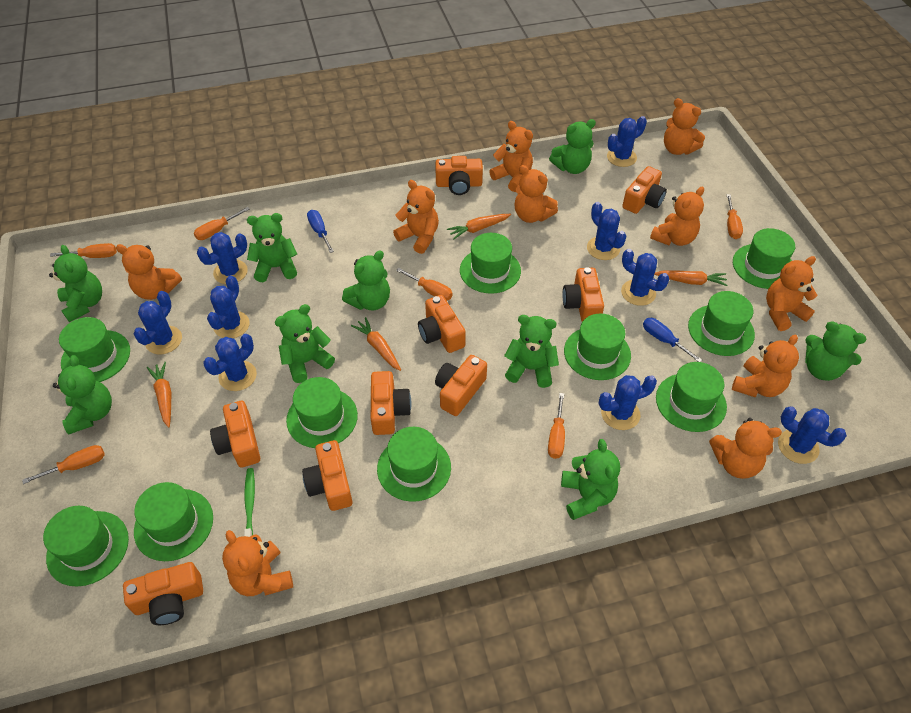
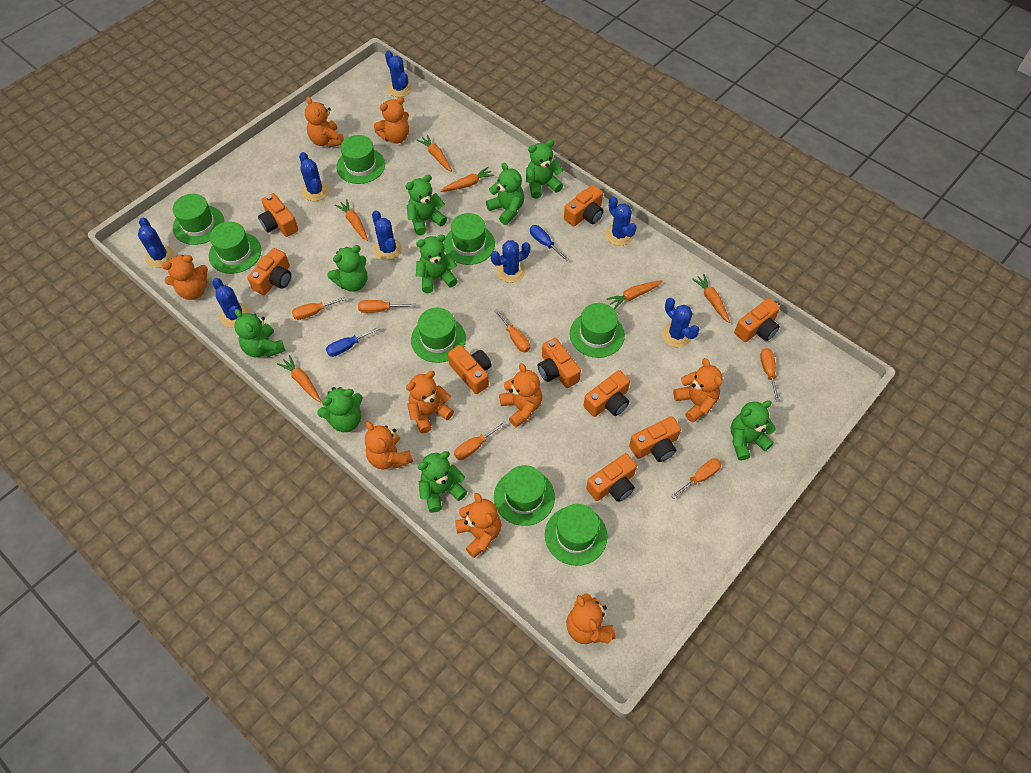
blue cactus: [134,291,182,354] [197,232,248,284] [203,334,257,391] [207,275,250,338] [587,202,626,260] [599,375,657,430] [607,116,647,167] [621,249,669,306] [778,406,847,464] = 9 -> [138,217,174,268] [212,278,250,328] [299,152,329,201] [372,210,402,260] [385,51,412,97] [491,240,531,283] [605,196,637,246] [662,298,699,347] = 8
green hat: [43,506,129,587] [59,317,130,382] [134,482,213,561] [286,377,358,448] [377,427,451,502] [460,233,521,294] [564,314,631,380] [656,362,727,432] [688,291,755,356] [733,228,795,289] = 10 -> [173,194,224,245] [209,222,261,274] [336,135,385,184] [411,308,466,363] [444,213,495,265] [494,465,555,526] [545,504,607,566] [570,303,625,358] = 8
green toothbrush: [244,468,255,537] = 1 -> none = 0
orange carrot: [147,362,171,427] [351,317,401,371] [447,214,511,240] [654,270,728,286] = 4 -> [277,355,322,402] [335,199,368,241] [417,135,452,172] [440,167,494,192] [606,280,663,309] [692,274,730,323] = 6
orange teddy bear: [116,244,182,300] [222,530,293,596] [393,180,439,254] [489,121,533,192] [514,165,558,223] [650,187,704,246] [664,98,705,155] [709,418,782,479] [732,334,799,397] [766,256,818,331] = 10 -> [162,255,208,300] [305,97,344,147] [365,421,413,470] [374,97,409,143] [406,371,454,433] [455,493,501,558] [499,363,542,428] [566,593,615,644] [673,358,723,423] = 9

